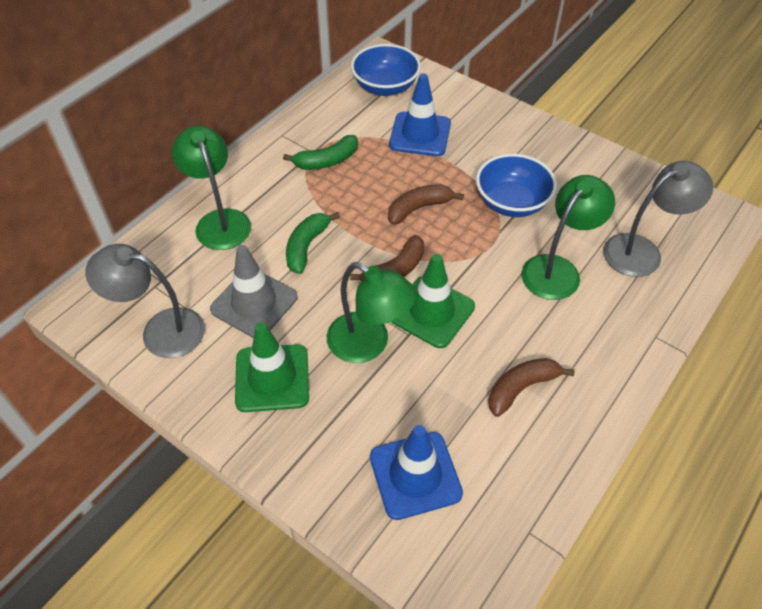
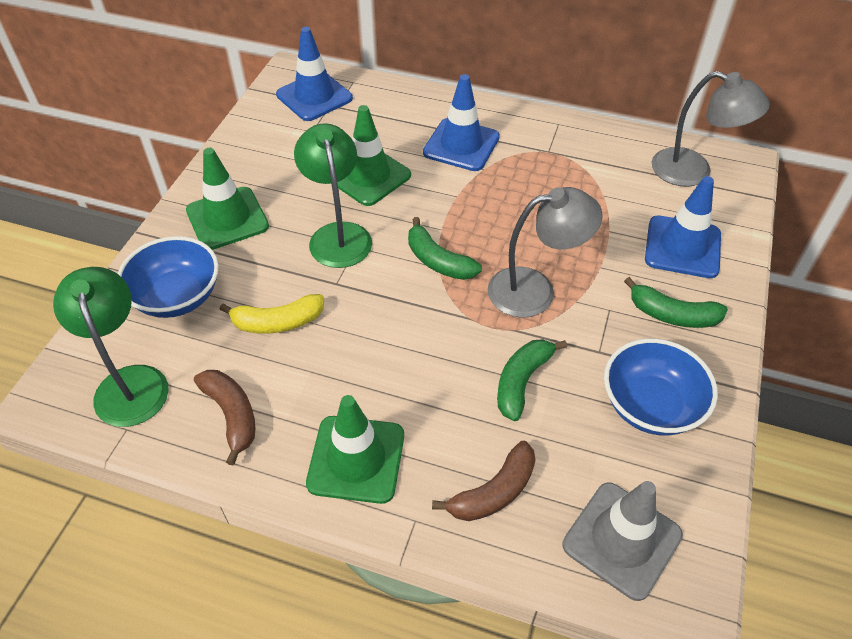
blue traffic cone: [370,425,463,520] [389,73,451,156] = 2 -> [276,27,353,121] [423,74,500,171] [645,176,721,278] = 3
brown banana: [350,235,424,281] [388,184,464,225] [488,358,575,417] = 3 -> [194,370,255,465] [432,441,536,521] = 2
green banana: [283,135,358,170] [286,212,340,274] = 2 -> [408,217,482,280] [497,339,567,421] [624,277,728,328] = 3
green lamp: [172,126,251,250] [327,262,417,363] [521,175,615,300] = 3 -> [53,267,169,427] [294,123,372,268] = 2
green traffic cone: [235,323,309,412] [391,254,475,348] = 2 -> [186,148,269,250] [306,395,404,504] [337,105,411,206] = 3
yellow banana: none = 0 -> [219,294,324,334] = 1

